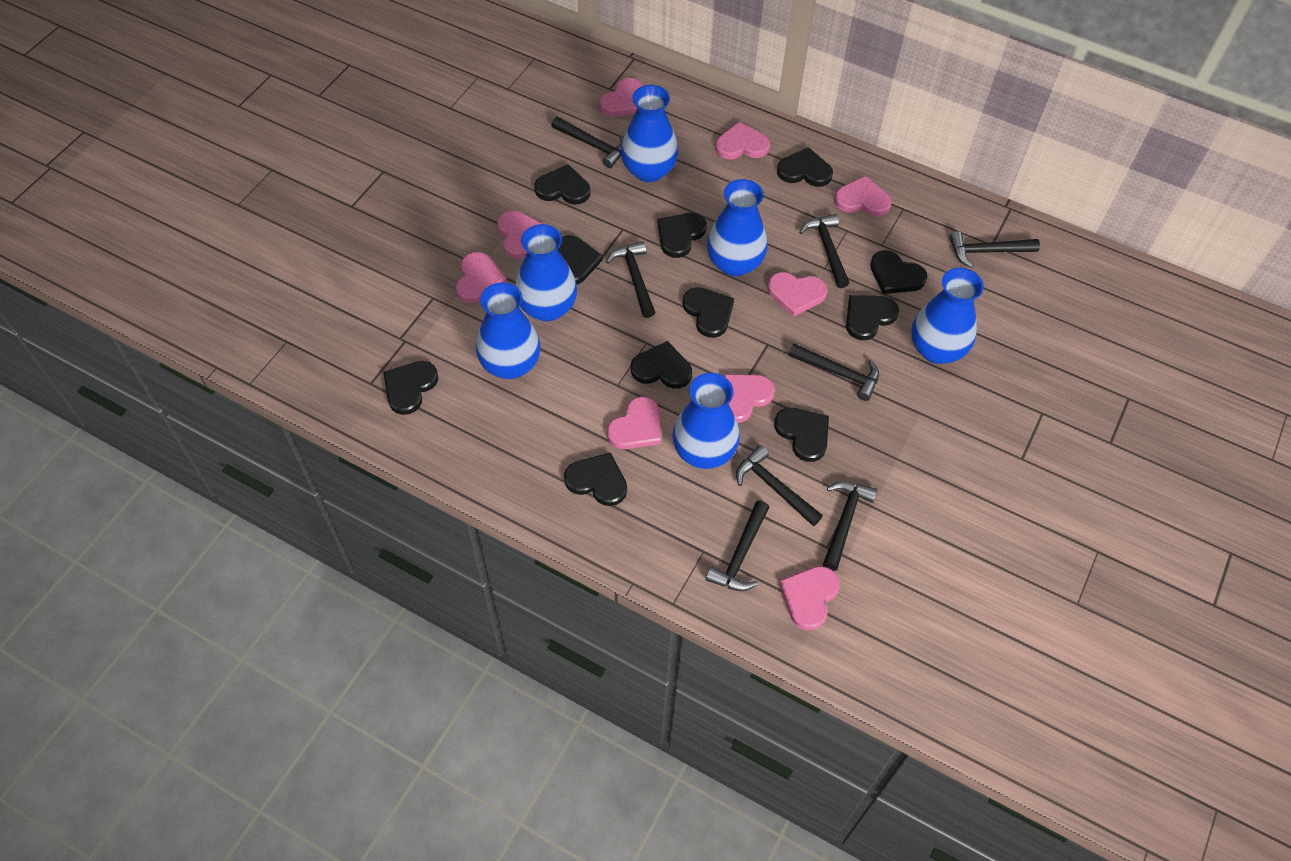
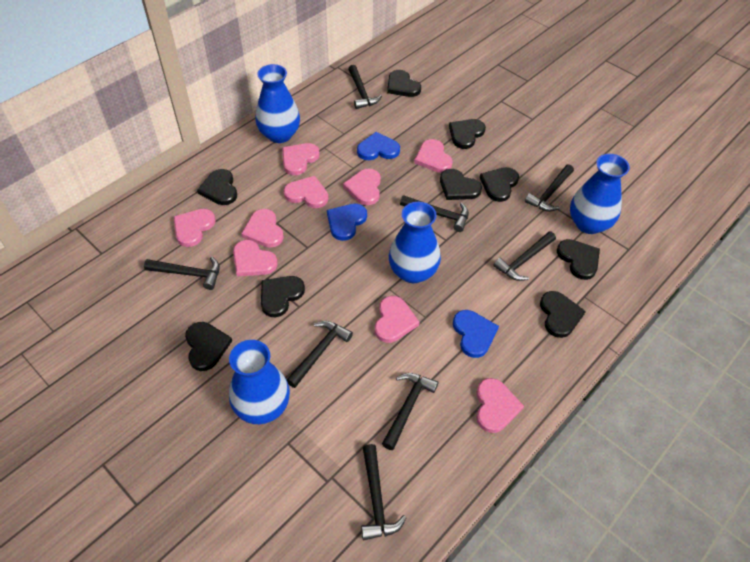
black heart: [383,361,438,415] [534,164,590,205] [558,235,603,285] [564,452,627,506] [631,341,692,389] [657,213,707,258] [682,287,734,338] [774,407,829,462] [777,147,833,187] [846,295,899,340] [870,250,927,294] = 11 -> [185,322,232,371] [197,169,237,205] [261,276,305,317] [387,70,421,97] [440,169,482,200] [449,119,486,149] [480,167,519,202] [540,291,586,338] [557,239,600,280] = 9
blue heart: none = 0 -> [327,204,367,241] [357,132,400,160] [453,310,499,358] = 3
blue vase: [476,282,541,379] [515,224,577,322] [621,85,678,182] [672,373,740,469] [707,179,768,276] [911,268,984,364] = 6 -> [229,340,290,424] [255,64,300,143] [389,202,441,283] [570,154,630,234] = 4

